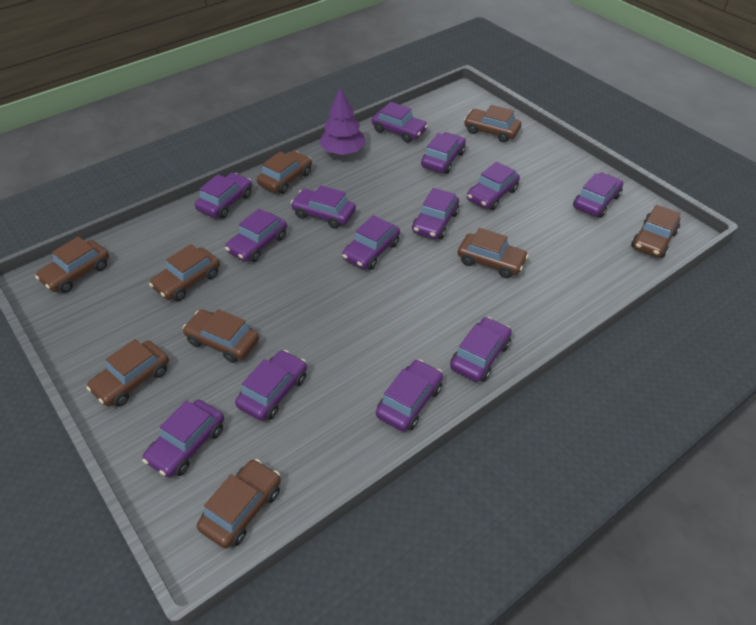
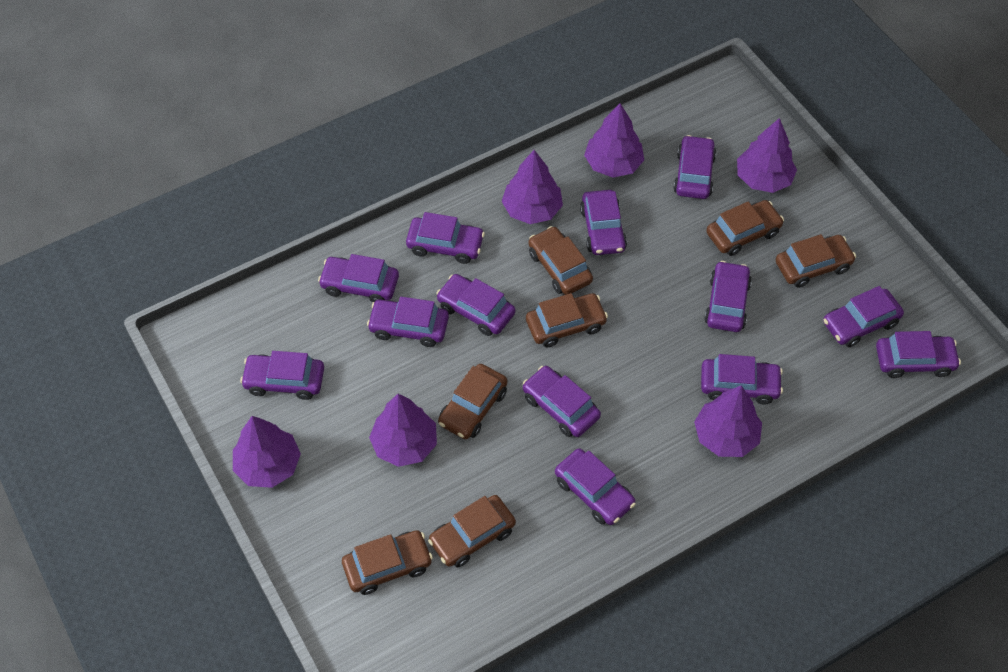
brown car: [35,236,109,293] [86,339,169,407] [149,244,220,301] [182,309,259,363] [197,459,281,549] [257,151,312,194] [458,228,529,278] [464,105,521,142] [631,205,681,258] = 9 -> [342,530,433,595] [428,495,516,567] [438,364,507,439] [526,293,608,347] [529,226,593,295] [706,200,784,256] [776,234,856,288] = 7
purple tree: [319,87,366,155] = 1 -> [233,416,301,488] [369,394,437,467] [502,150,563,224] [584,103,644,178] [694,385,762,457] [737,118,797,193] = 6

